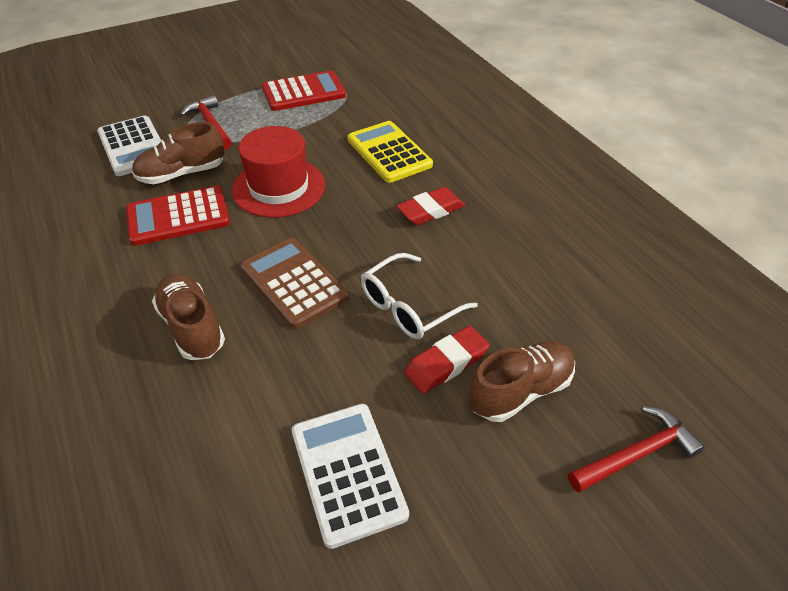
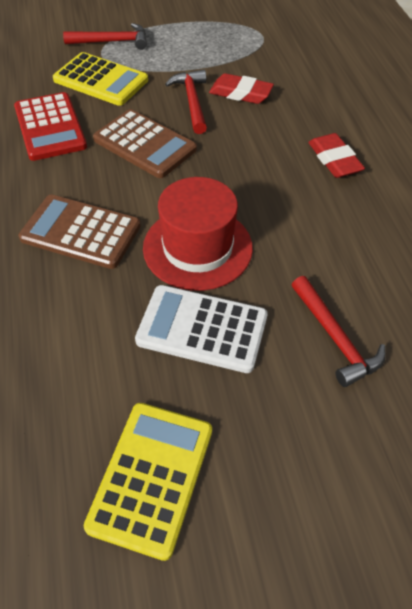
brown calculator: [240,238,349,329] = 1 -> [19,195,141,269] [93,109,197,178] = 2
brown shoe: [132,122,224,184] [152,274,225,360] [469,341,575,422] = 3 -> none = 0
red calculator: [126,186,230,246] [262,71,346,111] = 2 -> [14,92,87,161] = 1
red hammer: [180,95,232,149] [568,406,705,493] = 2 -> [63,23,147,50] [165,70,207,134] [292,276,386,387] = 3
white calculator: [97,116,161,176] [292,404,409,549] = 2 -> [135,285,268,373] = 1
white glasses: [361,253,478,339] = 1 -> none = 0
yellow calculator: [347,121,433,183] = 1 -> [53,52,148,106] [84,403,212,561] = 2

